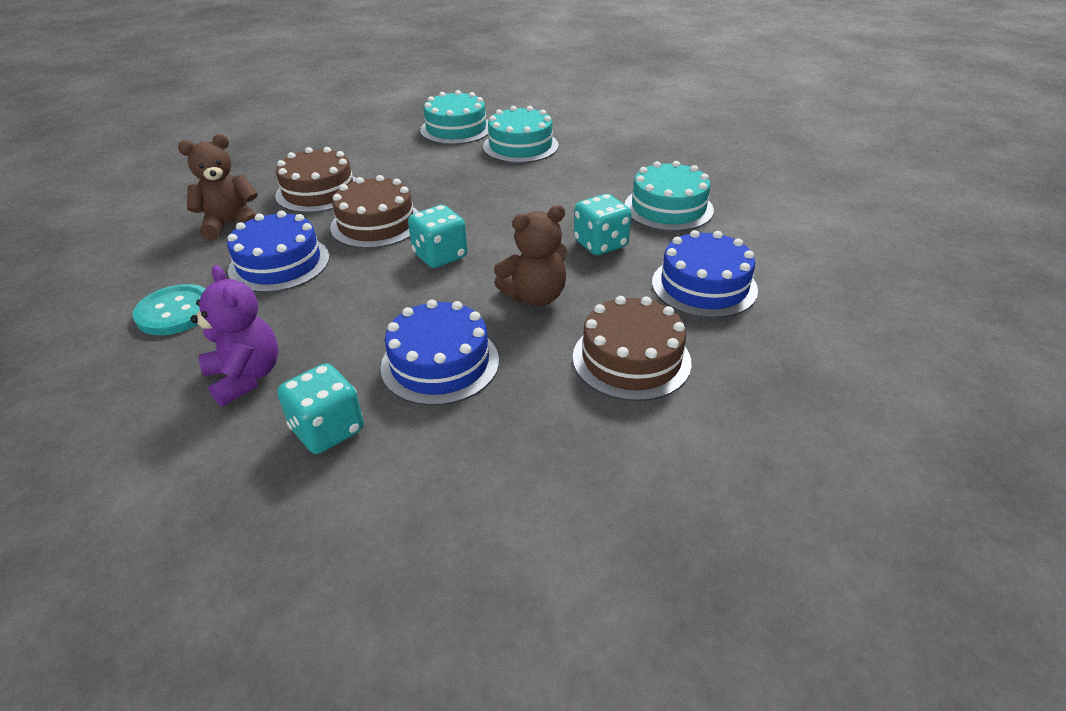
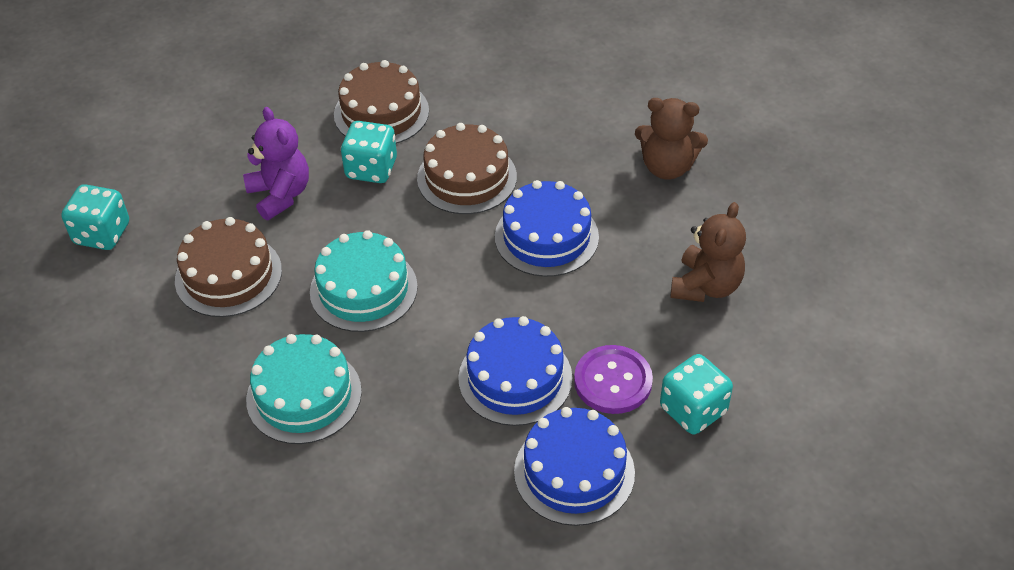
purple button: none = 0 -> [574,345,653,414] = 1
turquoise button: [133,284,206,335] = 1 -> none = 0
turquoise cake: [420,90,488,144] [483,106,559,163] [625,161,714,231] = 3 -> [246,334,362,444] [310,230,418,332] = 2

